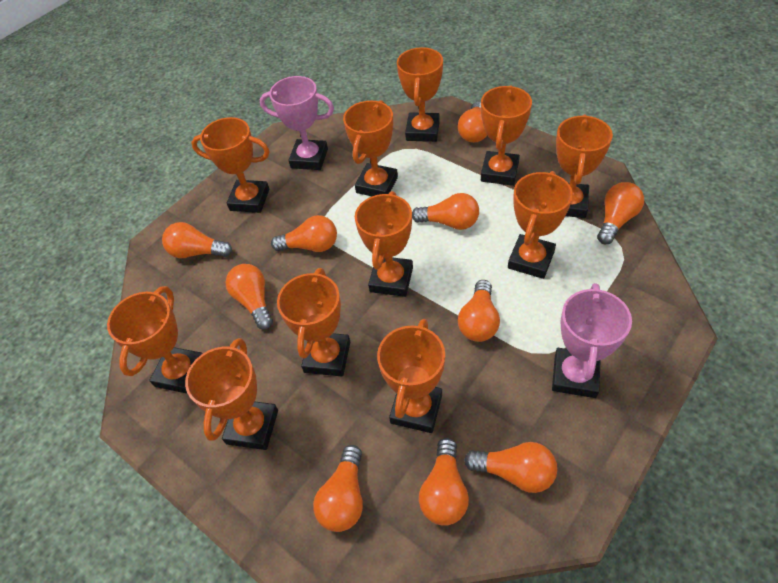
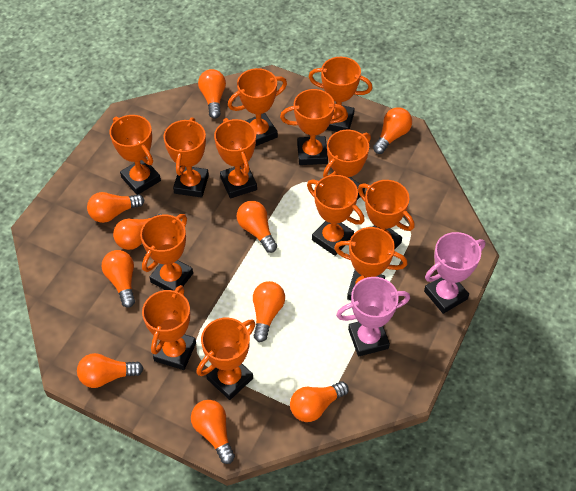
orange trophy: [107,286,203,394] [185,338,278,450] [191,117,270,213] [277,268,350,376] [343,100,398,196] [355,191,413,297] [377,319,445,433] [397,47,443,142] [481,85,532,186] [508,171,573,279] [556,115,613,218] = 11 -> [110,115,161,195] [140,214,193,291] [142,285,196,370] [163,117,209,198] [196,318,255,400] [214,118,257,198] [228,68,287,146] [280,89,347,165] [307,175,365,256] [309,57,372,132] [323,130,371,200] [334,227,407,300] [358,180,415,249] = 13

